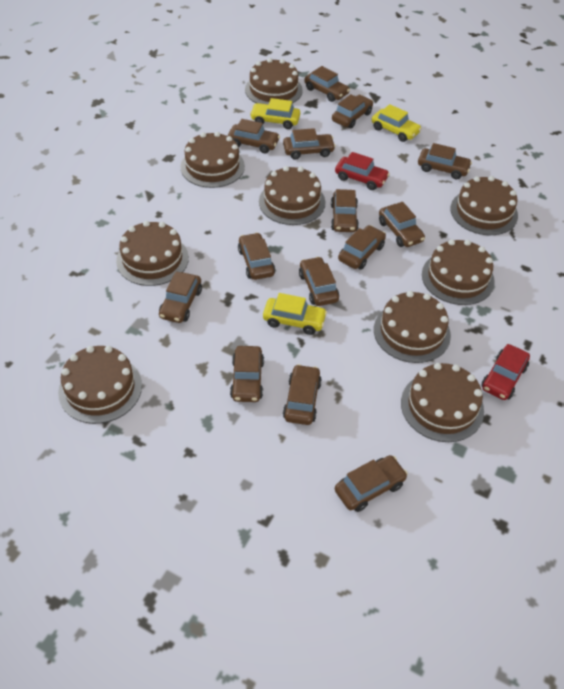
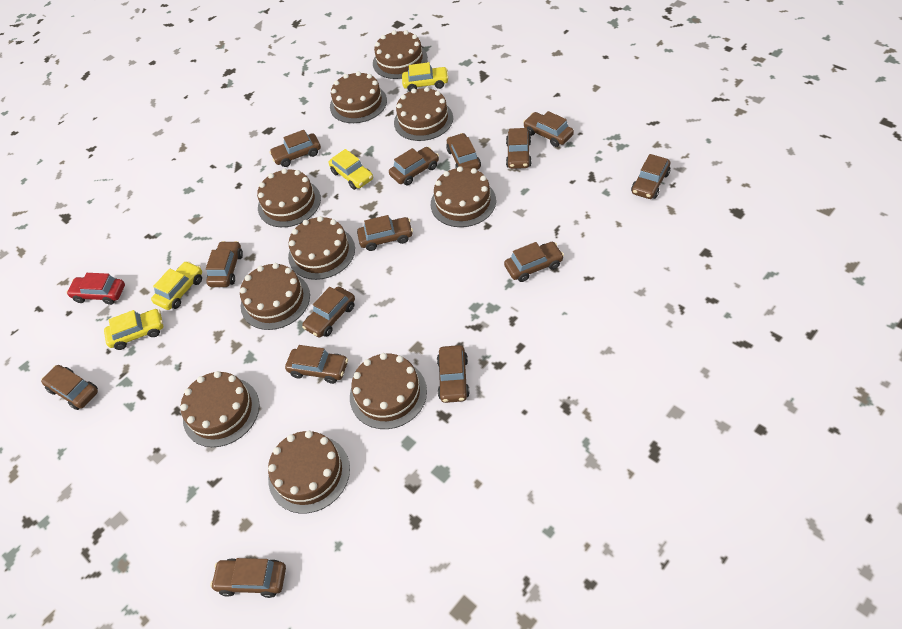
brown cake: [58,346,142,424] [116,221,189,286] [181,132,245,188] [245,58,303,105] [259,166,325,225] [374,291,451,363] [401,363,484,442] [422,239,495,305] [451,176,518,235] = 9 -> [180,371,260,447] [240,263,310,330] [257,169,321,227] [268,431,350,513] [288,216,355,280] [330,71,387,123] [350,353,427,429] [373,30,428,79] [394,87,453,141] [431,166,496,227] = 10
red car: [335,152,390,190] [481,344,530,400] = 2 -> [66,273,125,305] = 1
yellow car: [250,98,300,129] [263,293,327,335] [372,104,422,142] = 3 -> [104,309,163,350] [151,261,202,310] [329,149,373,190] [402,62,449,92] = 4

